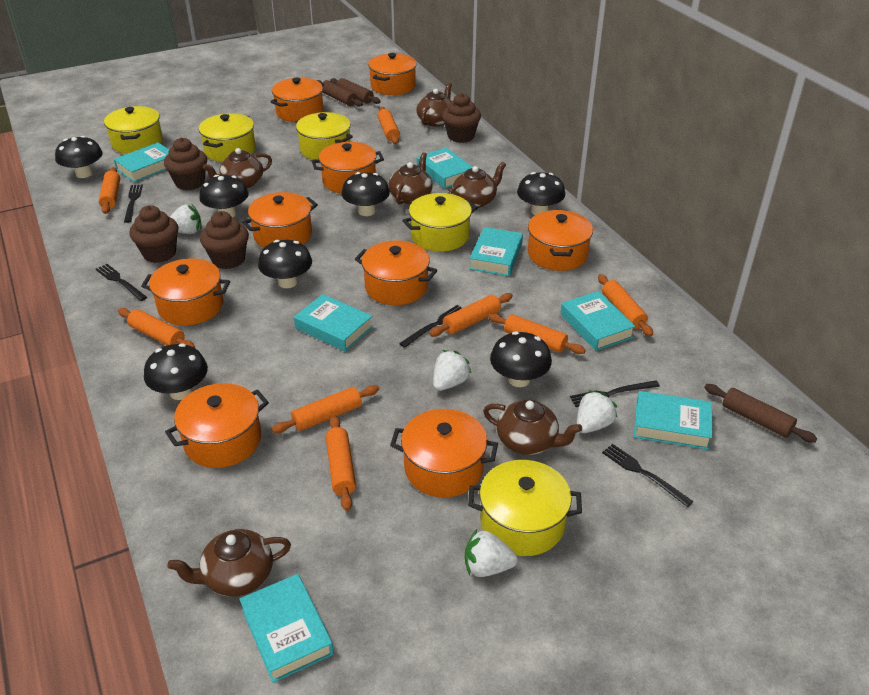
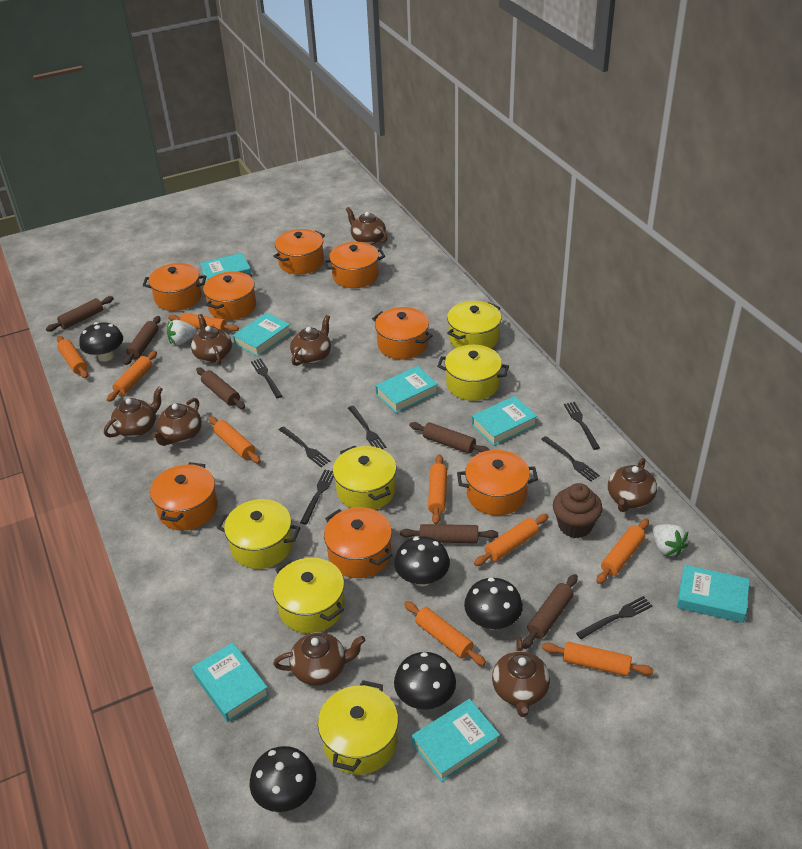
black fork: [96,264,147,301] [124,184,143,223] [399,305,462,348] [570,380,660,407] [602,444,694,507] = 5 -> [251,358,282,398] [279,426,330,467] [300,470,334,525] [348,406,386,449] [541,436,600,482] [564,402,600,450] [576,596,652,639] = 7
black mushroom: [55,136,103,178] [144,344,208,400] [199,175,249,217] [258,240,312,288] [342,172,390,216] [490,331,552,387] [517,172,565,215] = 7 -> [80,322,123,361] [250,746,316,812] [394,536,450,586] [394,652,456,710] [464,578,523,630] = 5
brown cupcake: [129,205,179,263] [164,137,207,190] [200,211,249,269] [442,93,481,143] = 4 -> [553,483,603,538] = 1
brown rolling pin: [316,80,363,107] [330,78,381,104] [704,384,817,443] = 3 -> [46,296,114,332] [124,316,161,365] [196,367,245,409] [400,524,498,543] [409,422,489,454] [523,574,578,649] = 6
brown teapot: [167,529,291,597] [203,148,272,189] [388,152,433,205] [416,83,452,127] [448,162,506,208] [483,399,582,455] = 6 -> [104,387,163,438] [151,398,202,446] [191,314,232,365] [273,632,366,686] [290,315,331,366] [346,207,388,245] [492,637,550,717] [608,458,657,512] = 8
orange pot: [141,258,230,326] [165,383,269,468] [242,192,318,248] [270,78,324,122] [312,142,384,194] [355,241,437,305] [368,53,417,95] [390,409,498,498] [528,210,593,271] = 9 -> [143,263,206,311] [150,462,218,530] [203,271,256,320] [273,229,325,274] [323,242,385,288] [324,507,392,578] [372,307,433,360] [457,450,538,515] = 8
orange rolling pin: [99,167,120,214] [118,308,195,348] [272,385,379,433] [326,415,356,511] [378,107,400,144] [429,293,513,337] [488,313,586,354] [598,274,653,337] = 8 -> [57,336,88,378] [107,351,157,402] [168,313,239,332] [209,416,261,463] [404,601,486,666] [428,454,447,524] [474,514,549,566] [542,642,654,676] [596,518,649,584] = 9
white strawberry: [170,204,202,234] [433,350,472,391] [465,529,518,577] [577,390,618,433] = 4 -> [167,320,197,345] [653,524,688,557] = 2
yellow pot: [104,106,163,154] [199,113,256,162] [295,112,353,160] [402,193,477,252] [468,460,582,556] = 5 -> [217,499,300,569] [273,558,345,633] [318,680,398,775] [333,446,396,510] [437,345,509,401] [447,301,501,348] = 6

